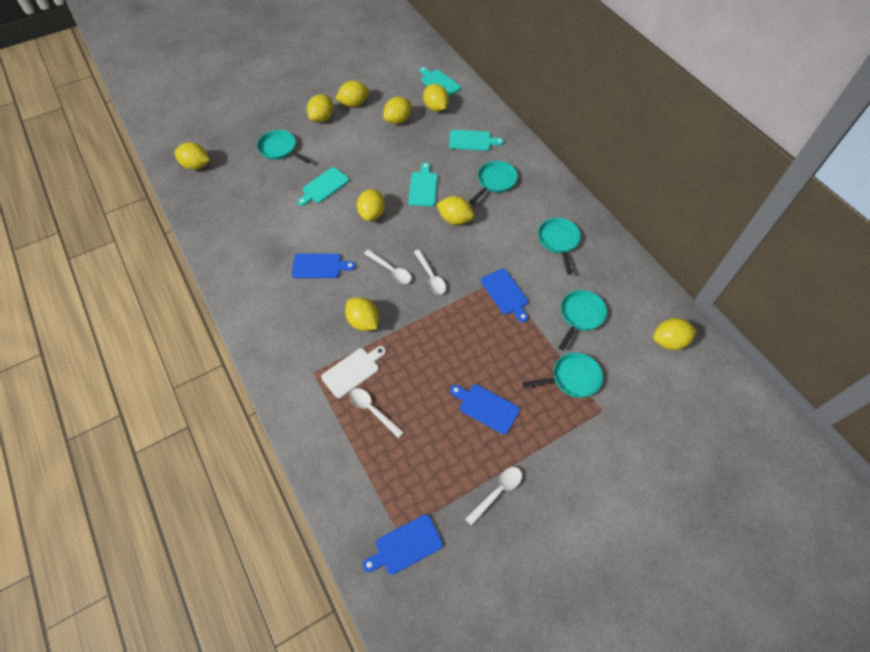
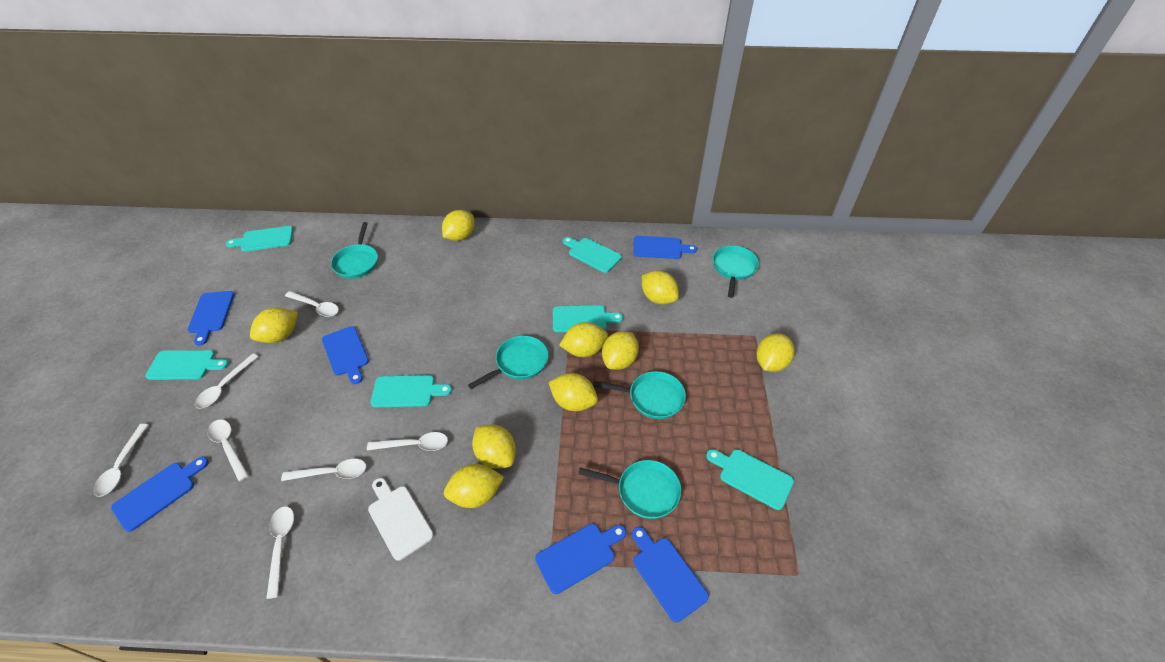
blue cutting board: [292,253,355,278] [362,514,443,575] [450,384,520,434] [481,269,528,322] = 4 -> [111,457,209,532] [188,291,234,346] [322,326,369,384] [535,524,626,594] [632,527,709,622] [633,236,697,259] = 6
turquoise cutting board: [297,167,349,206] [408,162,438,207] [419,67,461,97] [449,130,504,151] = 4 -> [145,350,229,380] [226,226,293,252] [371,375,452,408] [553,305,623,332] [563,237,622,273] [706,449,794,510] = 6
white spoon: [349,388,404,438] [364,249,412,284] [414,249,446,294] [465,467,522,526] = 4 -> [93,424,148,497] [195,354,259,409] [208,420,249,482] [266,506,294,599] [281,459,366,481] [285,291,339,317] [367,432,448,451] = 7

